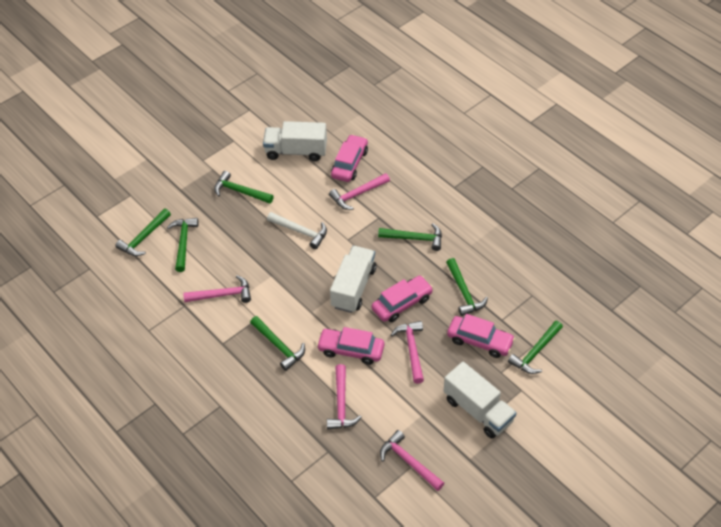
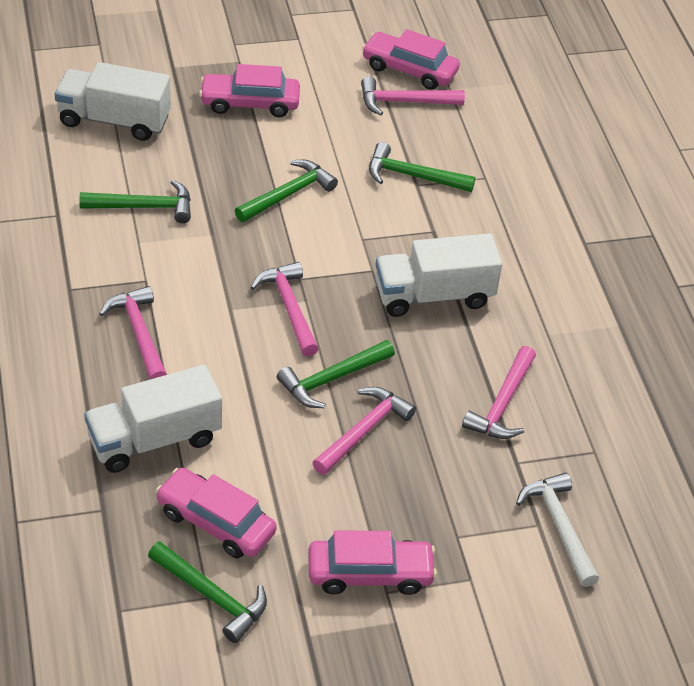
green hammer: [115,209,171,256] [167,218,198,272] [214,171,274,204] [250,316,305,371] [378,223,442,251] [446,258,488,316] [508,321,563,374] = 7 -> [79,180,191,223] [148,541,267,643] [235,160,338,222] [277,340,395,408] [369,142,475,192] = 5

